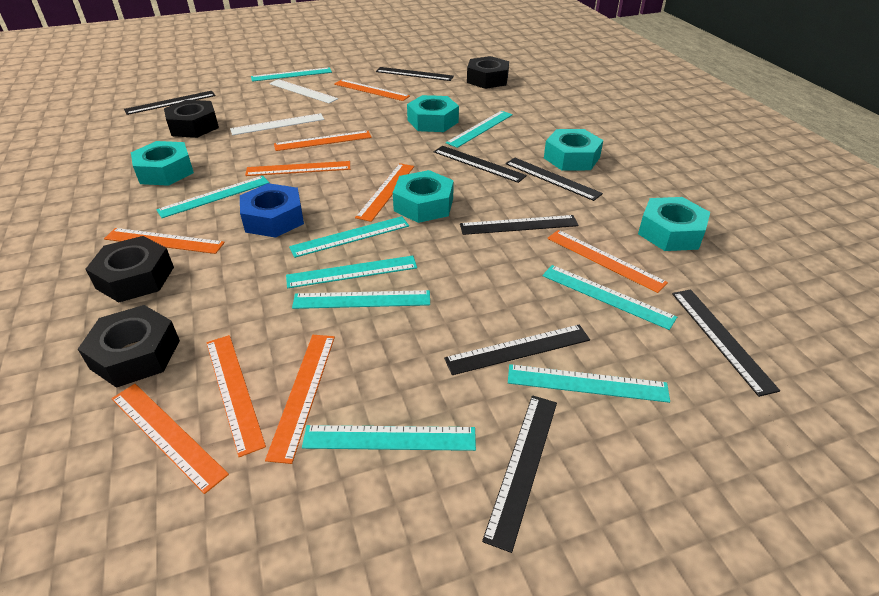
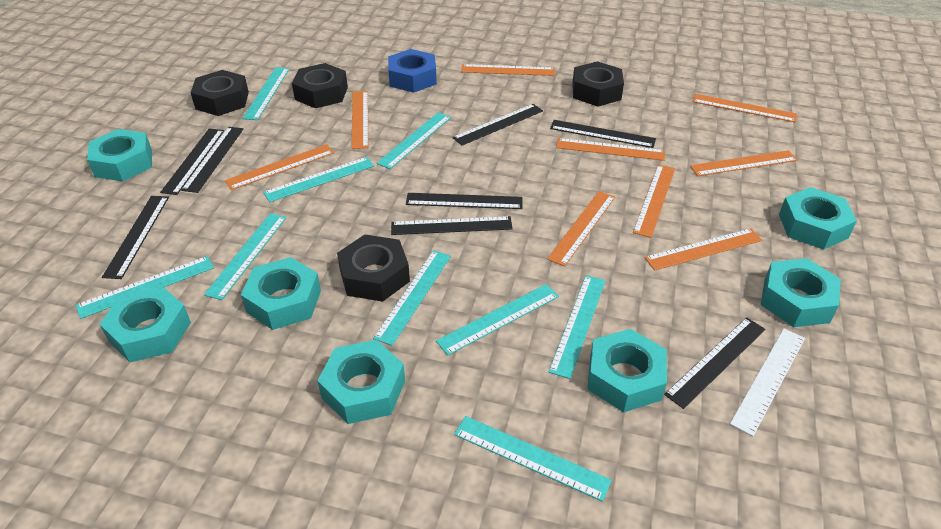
turquoise nut: [131,141,194,186] [393,170,454,223] [407,95,459,132] [544,129,603,171] [638,197,710,251] = 5 -> [87,129,152,181] [100,286,191,362] [241,257,321,330] [318,340,405,424] [587,329,667,413] [761,258,841,327] [779,187,857,250] = 7
white ruler: [230,113,324,135] [269,79,338,104] = 2 -> [730,329,805,436] = 1

